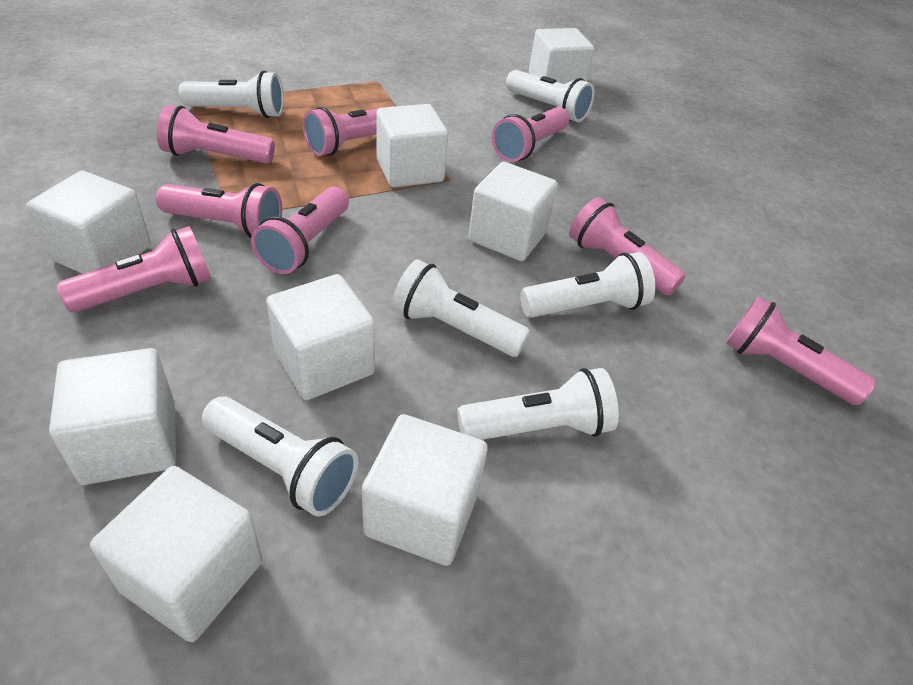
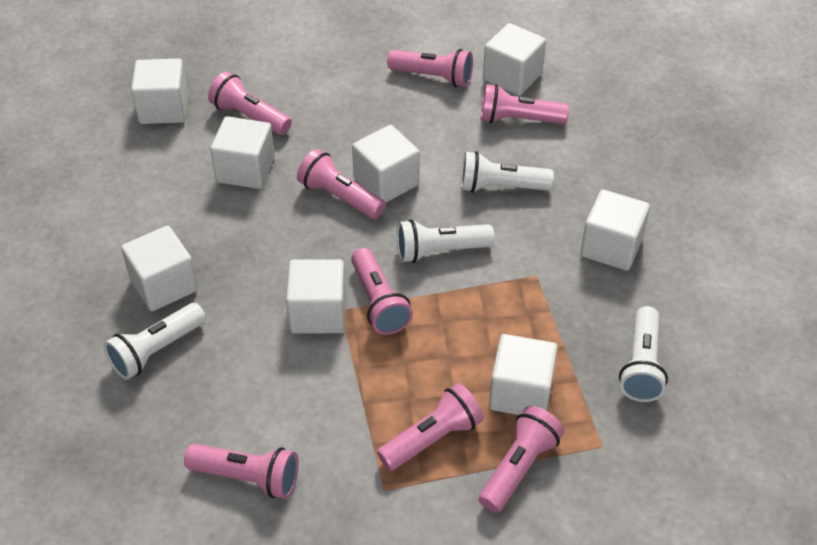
white flashlight: [179,71,284,118] [202,396,358,517] [392,259,530,357] [457,368,619,440] [506,70,595,122] [520,252,655,318] = 6 -> [104,303,206,380] [397,219,495,263] [461,151,554,193] [619,306,668,402] = 4

